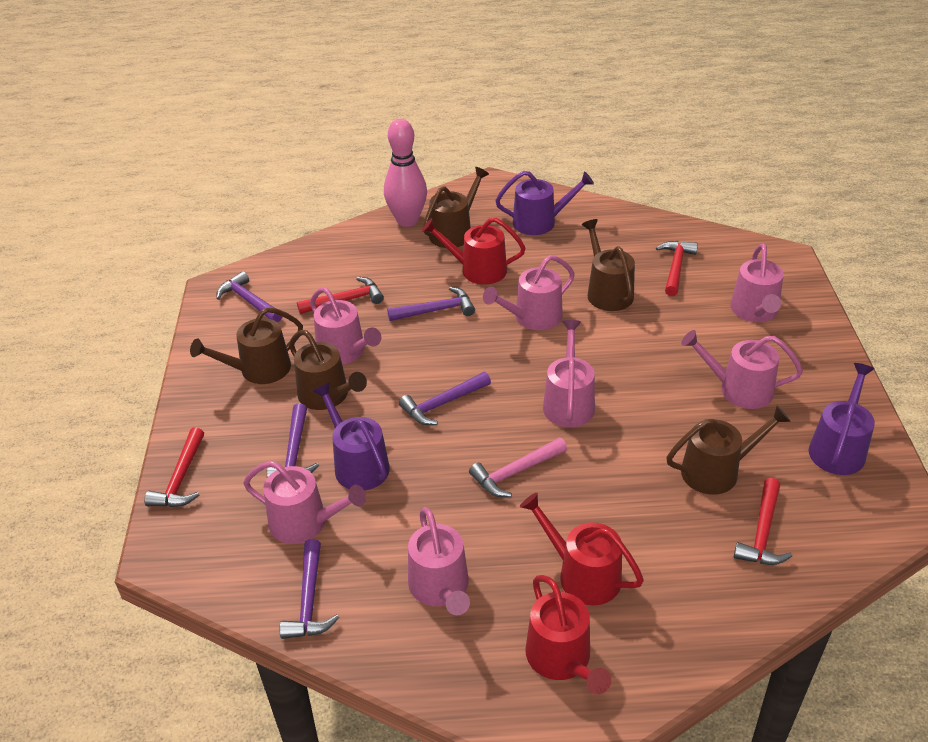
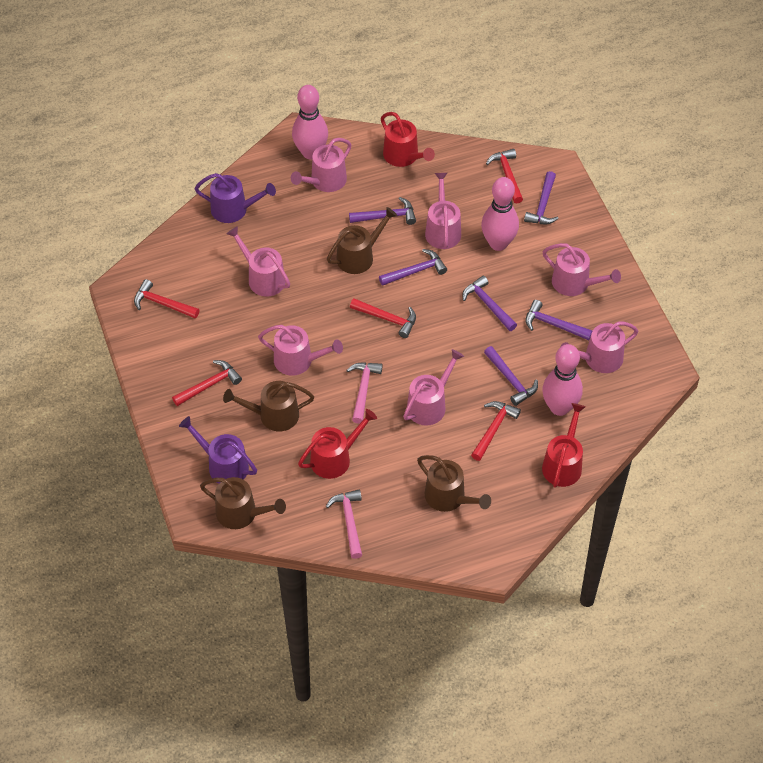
brown watering can: [190,307,303,384] [289,330,367,410] [423,167,489,248] [581,219,635,311] [666,406,791,495] = 5 -> [200,477,286,529] [223,381,314,431] [327,207,397,274] [417,455,491,512] = 4
pink bowling pin: [384,119,427,227] = 1 -> [292,85,328,159] [481,177,519,251] [542,344,583,416] = 3
pink hammer: [469,438,567,497] = 1 -> [326,490,362,559] [347,362,383,424] = 2
purple hammer: [216,271,282,323] [267,403,319,478] [280,539,339,639] [387,287,475,321] [399,372,491,425] = 5 -> [349,197,416,225] [379,249,447,286] [463,276,517,331] [484,346,538,406] [524,171,559,224] [526,300,592,340] = 6
purple watering can: [312,383,390,491] [495,171,594,235] [809,363,875,475] = 3 -> [179,416,257,484] [194,173,276,223] = 2
red hammer: [144,427,204,507] [297,277,384,314] [656,241,698,296] [734,478,792,565] = 4 -> [134,279,199,319] [172,360,242,406] [350,298,416,338] [471,401,521,461] [486,149,523,204] = 5

